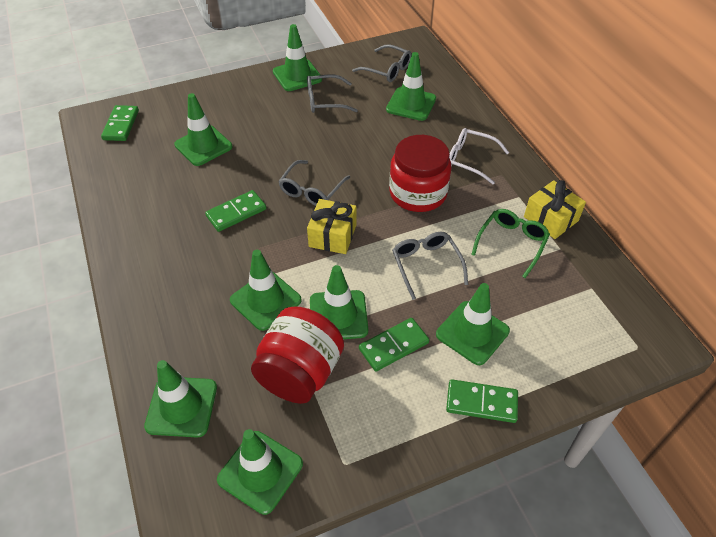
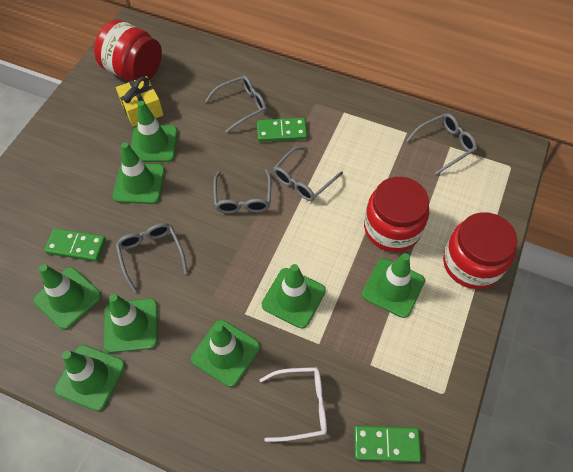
green domino: [101,105,139,141] [205,190,266,232] [359,318,429,372] [446,379,518,423] = 4 -> [44,228,106,262] [257,118,307,142] [354,426,421,462] = 3
green glasses: [471,209,550,278] = 1 -> none = 0
grey glasses: [278,160,350,206] [307,74,358,113] [352,44,412,82] [392,232,468,300] = 4 -> [116,223,188,293] [205,76,267,133] [213,170,271,213] [273,147,343,201] [406,113,477,175] = 5
red jar: [251,306,344,404] [389,135,451,212] = 2 -> [94,20,162,81] [364,177,429,252] [443,212,517,289] = 3
yellow gift: [307,199,356,254] [524,180,586,239] = 2 -> [116,76,163,127] = 1

